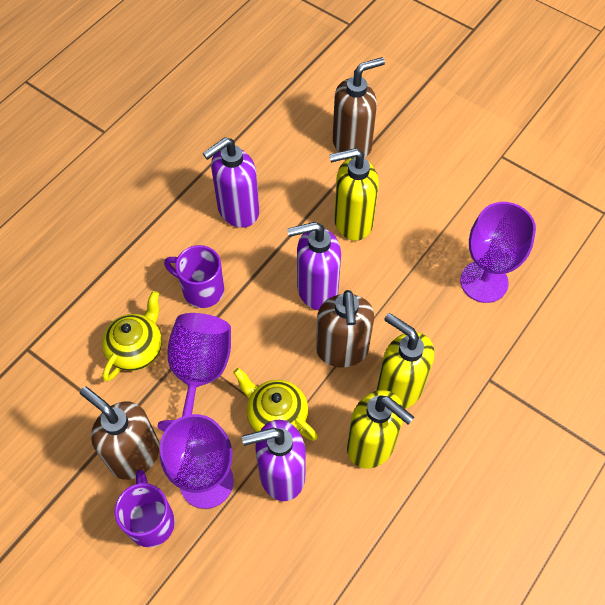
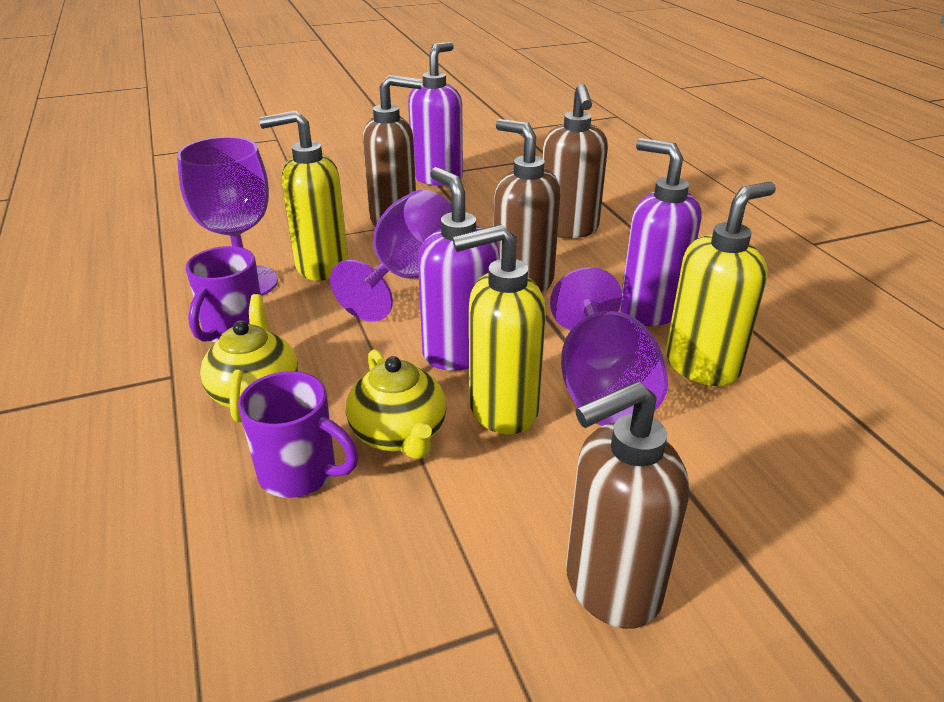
brown soap dispenser: [80,386,160,480] [316,290,374,368] [333,57,385,159] = 3 -> [363,75,422,226] [494,119,561,293] [542,84,608,238] [566,381,689,629] = 4

